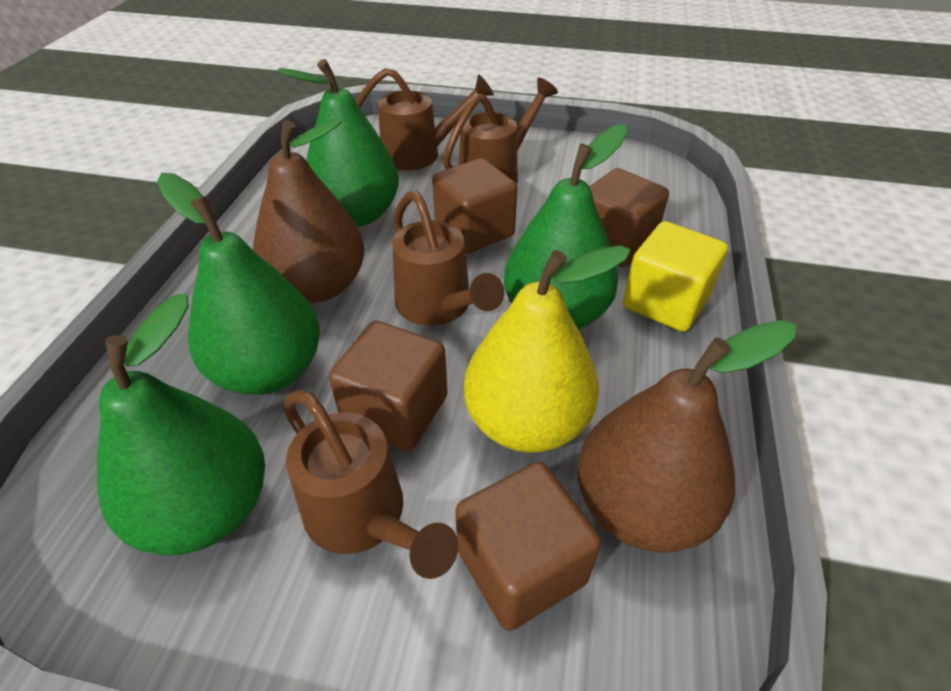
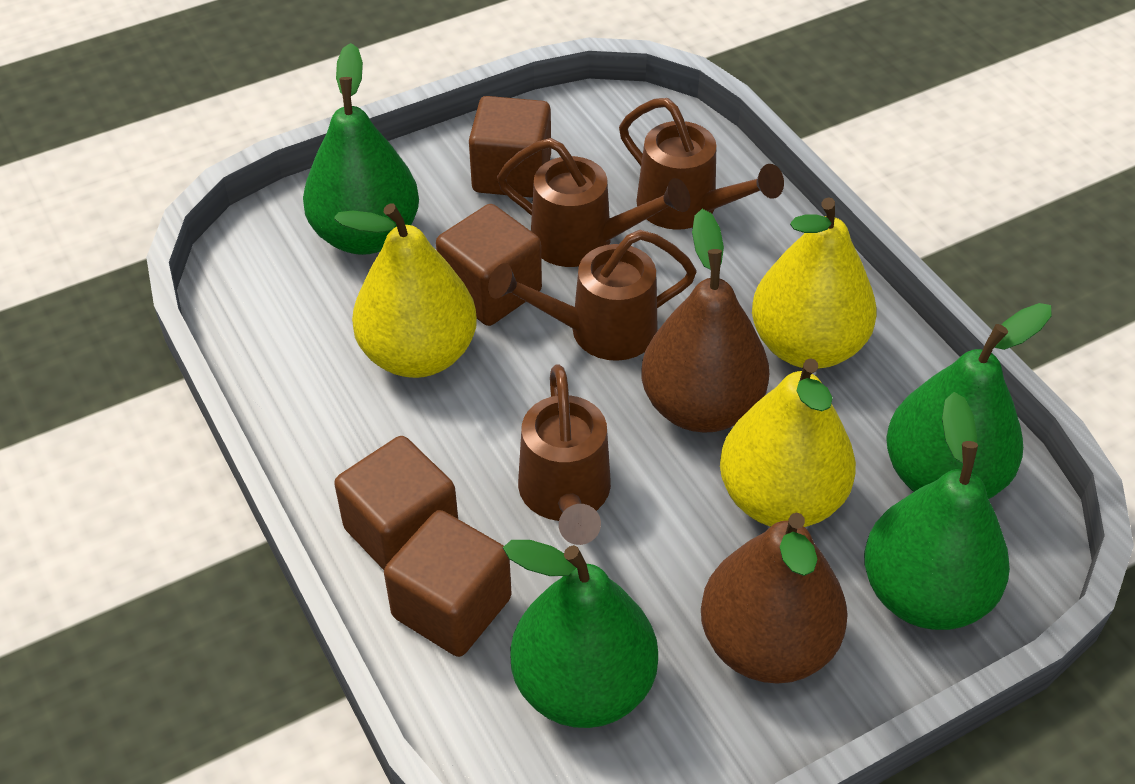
yellow cube: [623,221,728,332] = 1 -> none = 0
yellow pear: [464,245,631,453] = 1 -> [334,203,477,378] [720,358,856,527] [752,197,876,369] = 3

